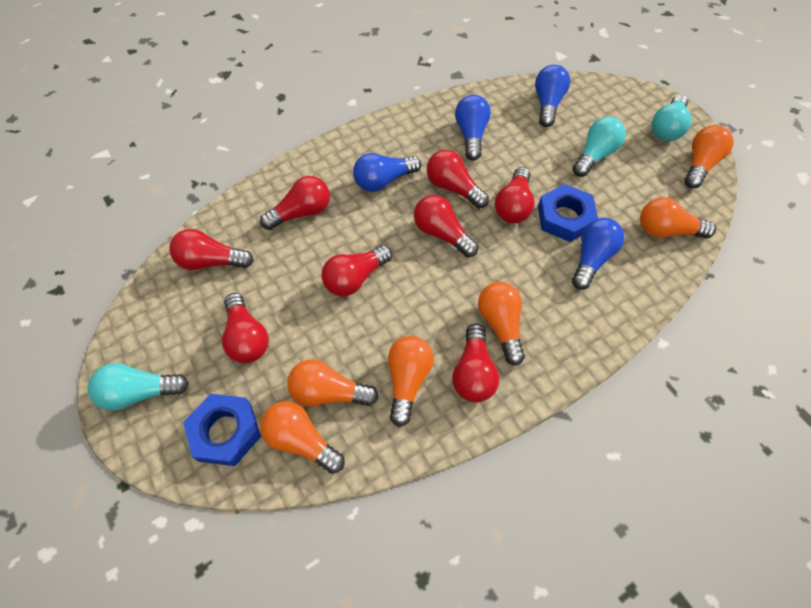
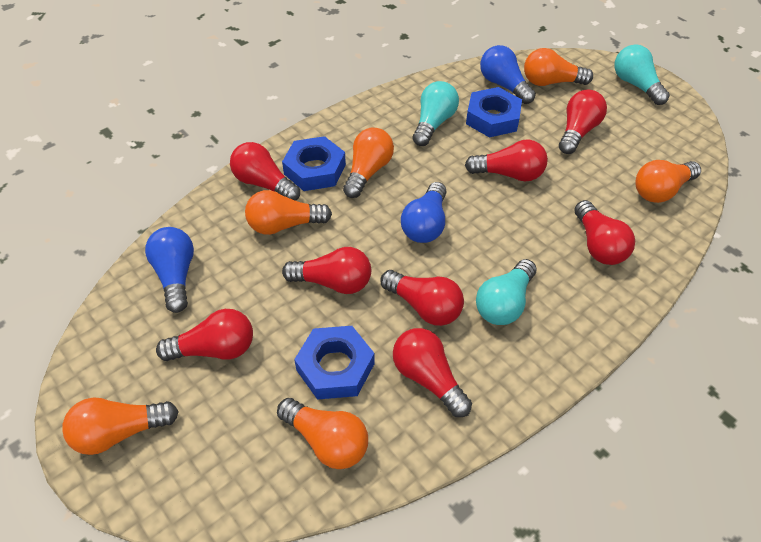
blue light bulb: [353,153,421,192] [455,95,491,161] [535,65,570,127] [572,218,624,290] = 4 -> [145,227,194,313] [401,182,447,243] [480,45,536,104] = 3
blue nut: [183,394,261,466] [538,184,598,242] = 2 -> [282,136,346,191] [294,326,374,400] [466,87,522,138] = 3

